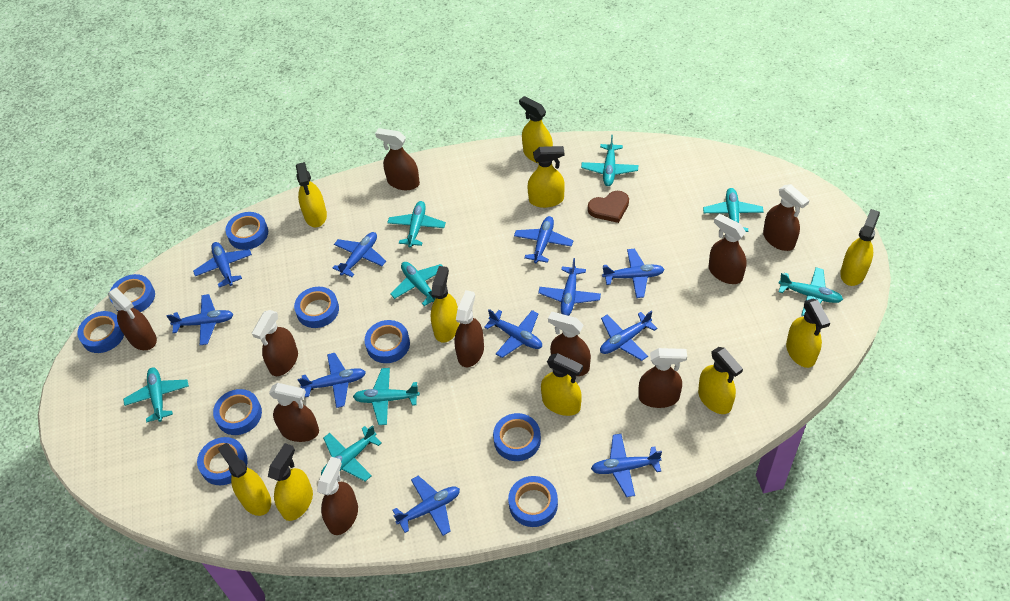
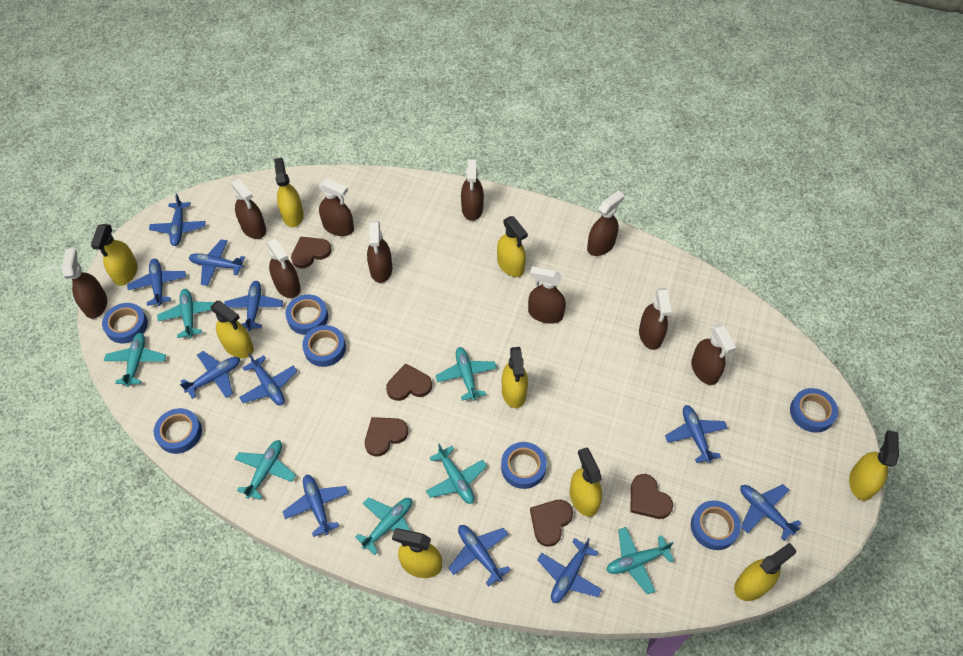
blue tape: [77,311,124,353] [109,274,155,312] [197,437,248,485] [213,389,262,435] [225,212,268,250] [294,287,339,328] [364,320,410,363] [493,413,541,461] [508,476,558,527] = 9 -> [102,303,148,344] [154,408,202,454] [285,295,328,335] [302,325,346,367] [501,442,547,489] [691,500,741,550] [790,388,838,433] = 7
brown heart: [588,191,629,223] = 1 -> [291,236,332,269] [365,417,408,457] [386,363,432,401] [530,500,573,547] [630,474,673,519] = 5
turquoise plane: [123,367,189,422] [321,425,382,481] [353,368,420,425] [387,201,446,247] [390,262,443,306] [581,135,638,186] [703,188,764,232] [778,267,843,316] = 8 -> [104,333,166,387] [157,289,215,338] [235,440,296,500] [355,497,412,555] [426,443,487,504] [436,347,497,401] [606,527,674,594] = 7
yellow spray bottle: [218,443,271,516] [268,443,313,521] [296,162,327,227] [431,266,460,343] [519,96,553,163] [527,146,565,208] [541,353,583,416] [698,347,743,414] [786,299,830,368] [840,209,880,286] = 10 -> [91,224,138,286] [211,300,254,358] [274,158,304,227] [392,528,442,578] [497,216,528,277] [502,347,528,408] [570,447,602,517] [734,543,796,601] [849,430,899,501] = 9

